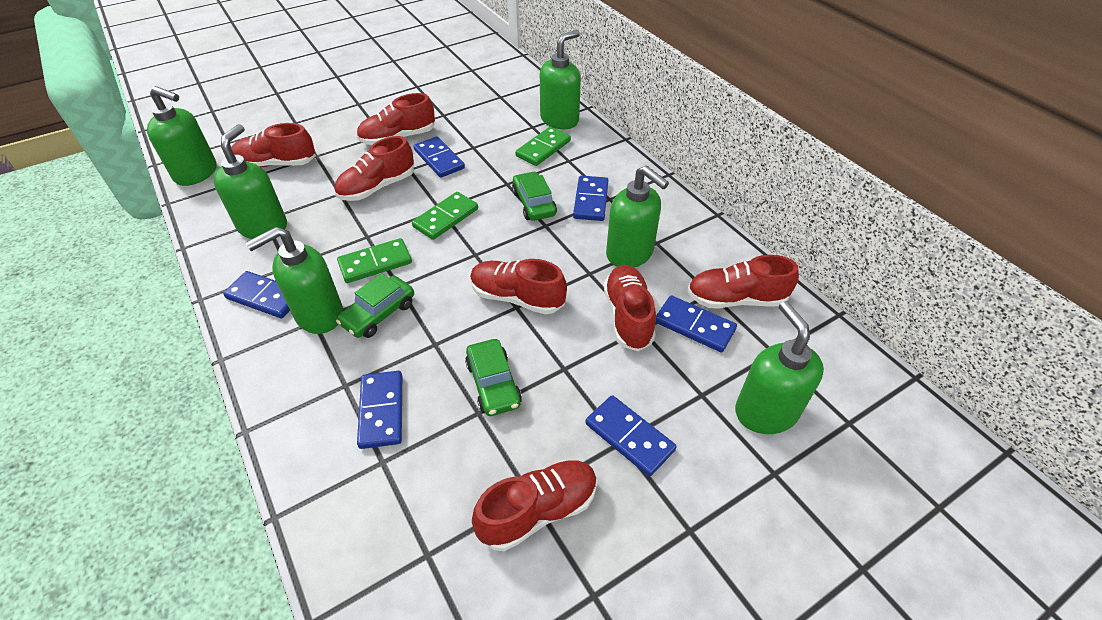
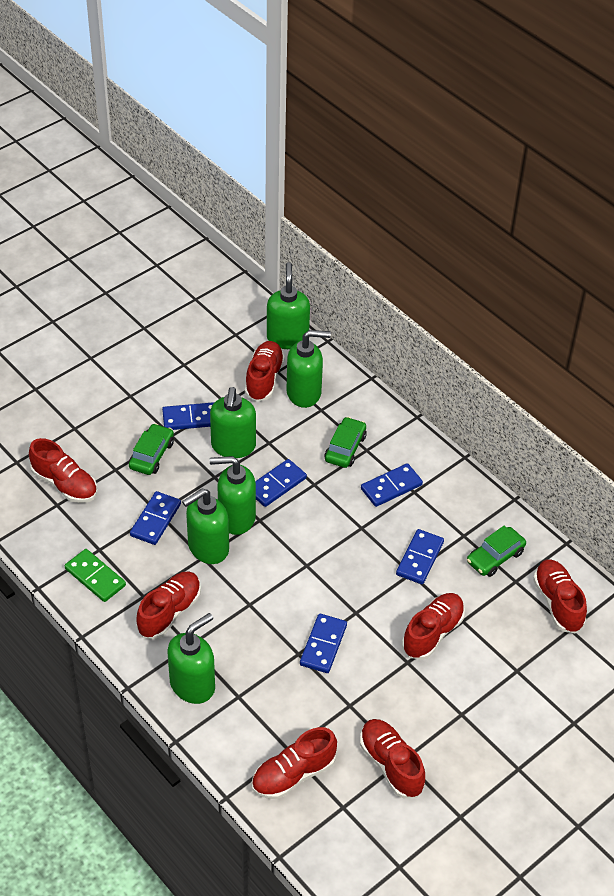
green domino: [337,238,412,283] [412,192,478,240] [515,127,571,166] = 3 -> [65,549,126,602] = 1

